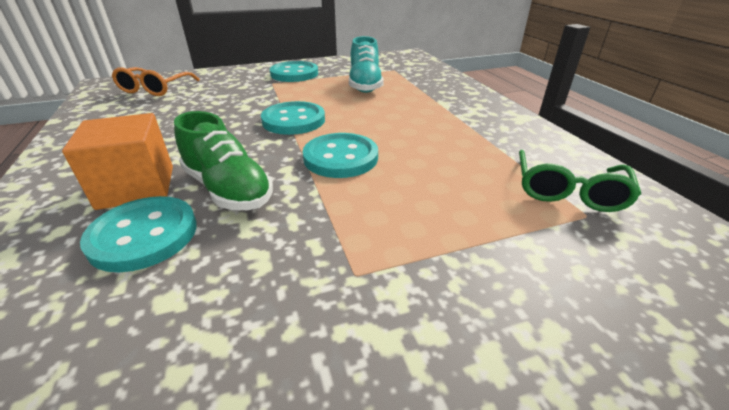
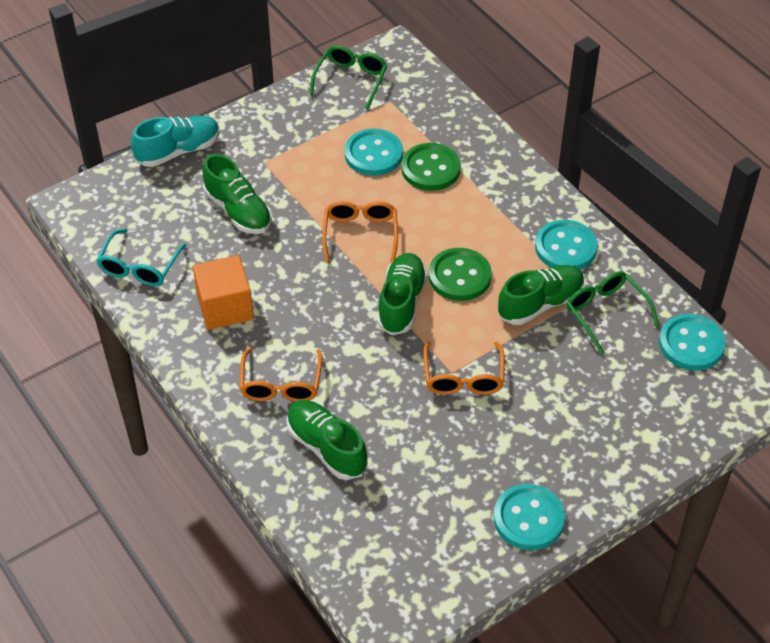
green button: none = 0 -> [401,143,461,191] [429,248,492,301] = 2
green glasses: [519,150,641,212] = 1 -> [310,45,387,110] [567,271,659,354] = 2
green shoe: [174,111,273,210] = 1 -> [202,154,272,234] [286,400,368,480] [377,253,427,335] [498,265,585,325] = 4
orange glasses: [112,67,200,96] = 1 -> [239,347,322,402] [322,201,398,263] [423,342,505,395] = 3
turquoise glasses: none = 0 -> [96,229,186,286] = 1

